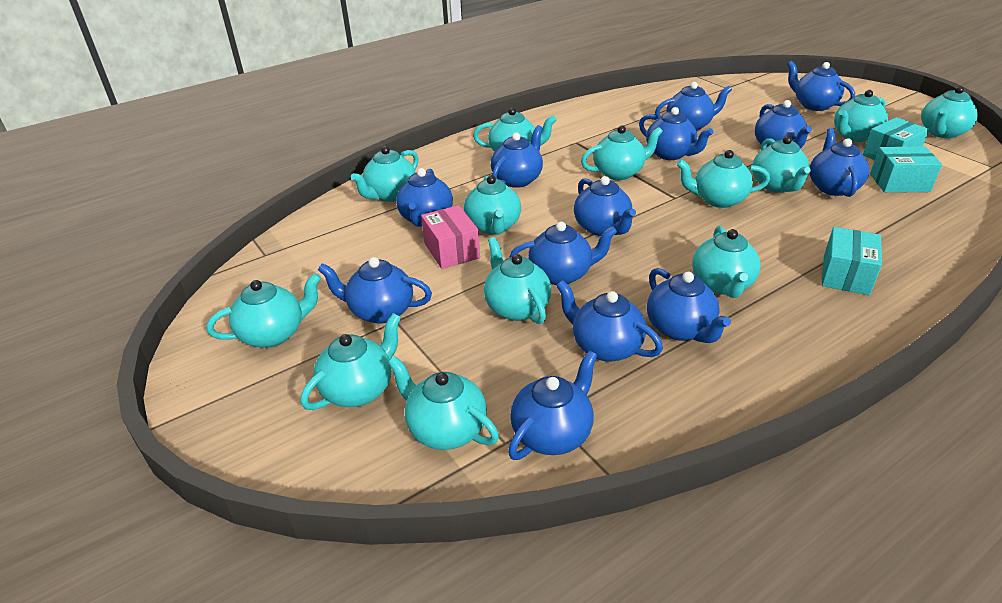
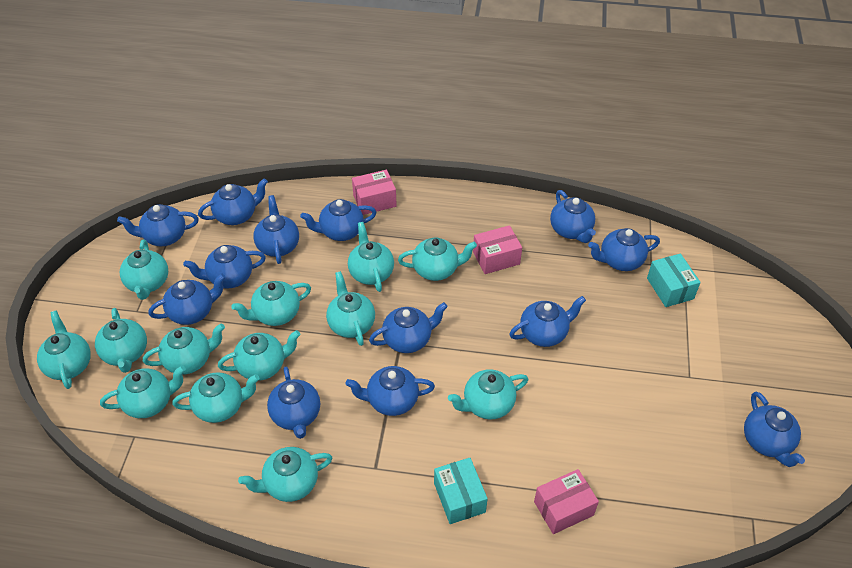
pink box: [421,205,480,269] = 1 -> [352,170,397,215] [473,225,522,274] [534,469,599,534] = 3
turquoise box: [822,227,882,295] [863,117,929,160] [870,146,942,193] = 3 -> [434,458,488,524] [647,253,701,307] = 2

